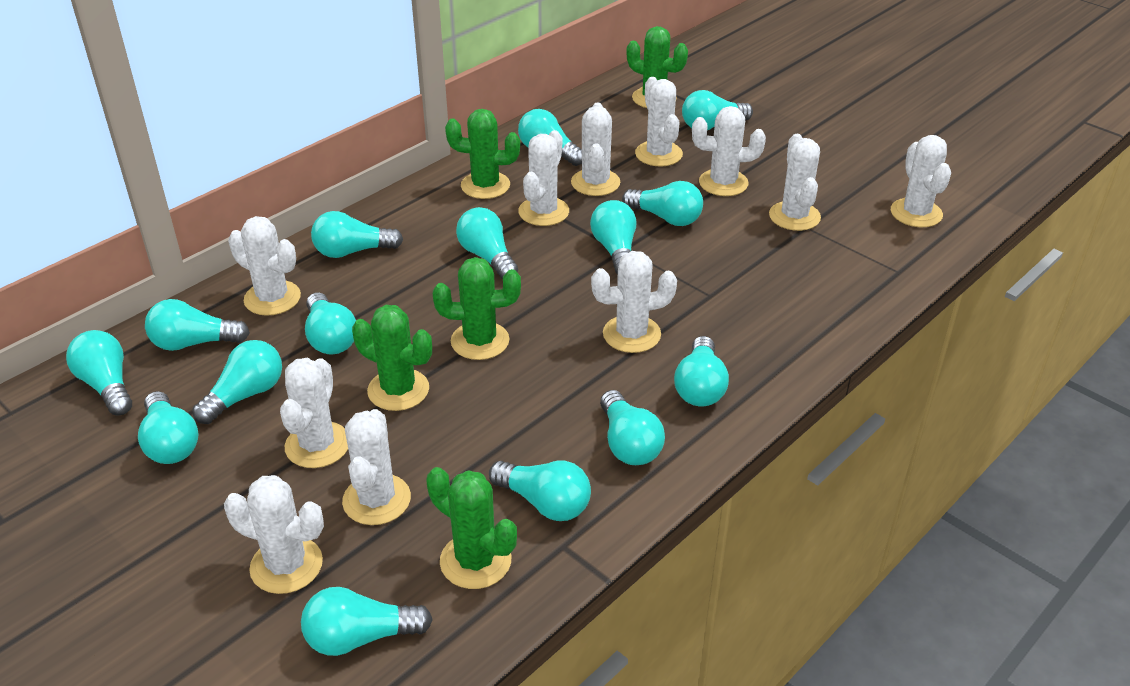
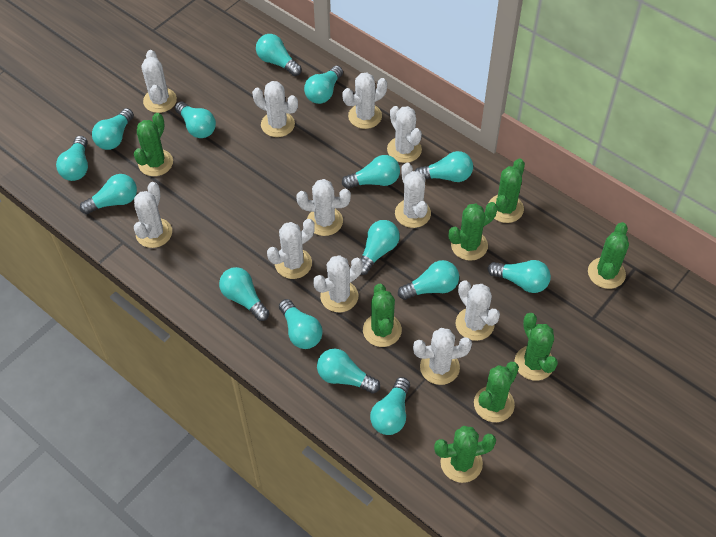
green cactus: [352,305,432,411] [426,467,517,589] [433,257,521,360] [445,109,520,199] [627,26,688,108] = 5 -> [134,113,173,176] [363,284,402,347] [434,426,496,483] [449,202,497,261] [474,362,519,422] [489,159,525,223] [514,313,558,381] [588,222,629,289] = 8

